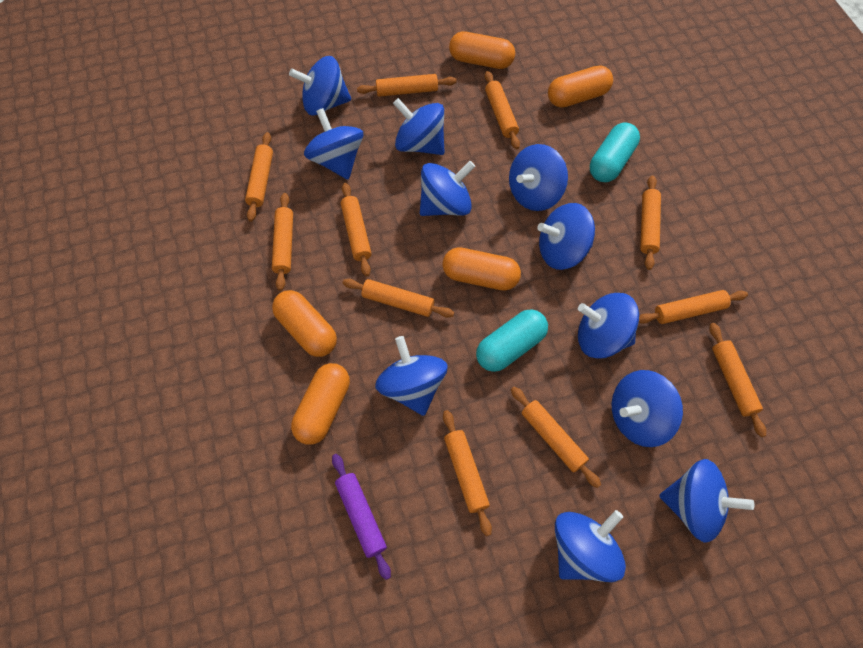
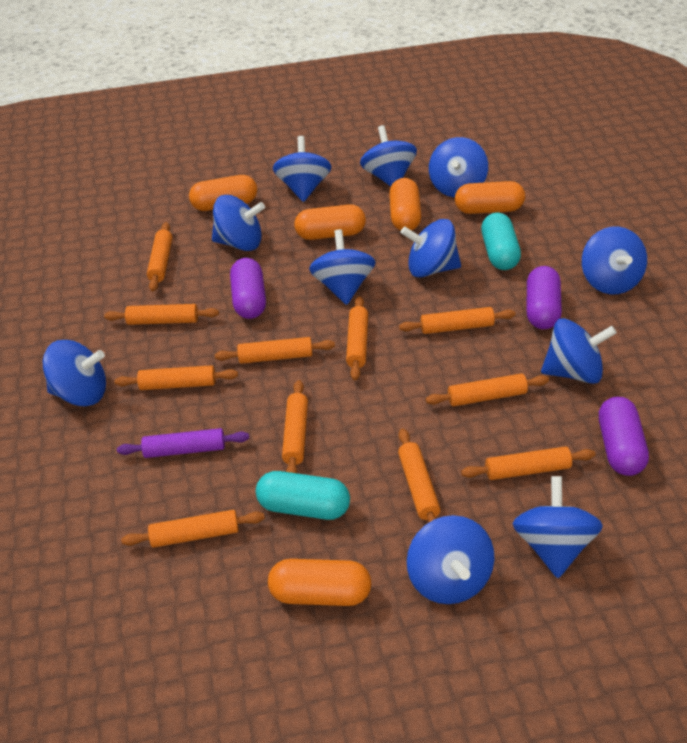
purple capsule: none = 0 -> [230,258,266,319] [527,266,562,329] [599,397,649,476] = 3

